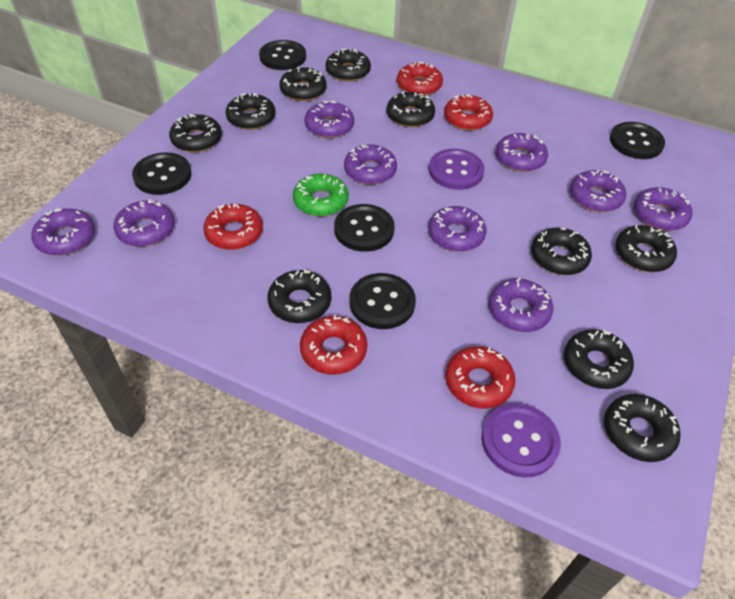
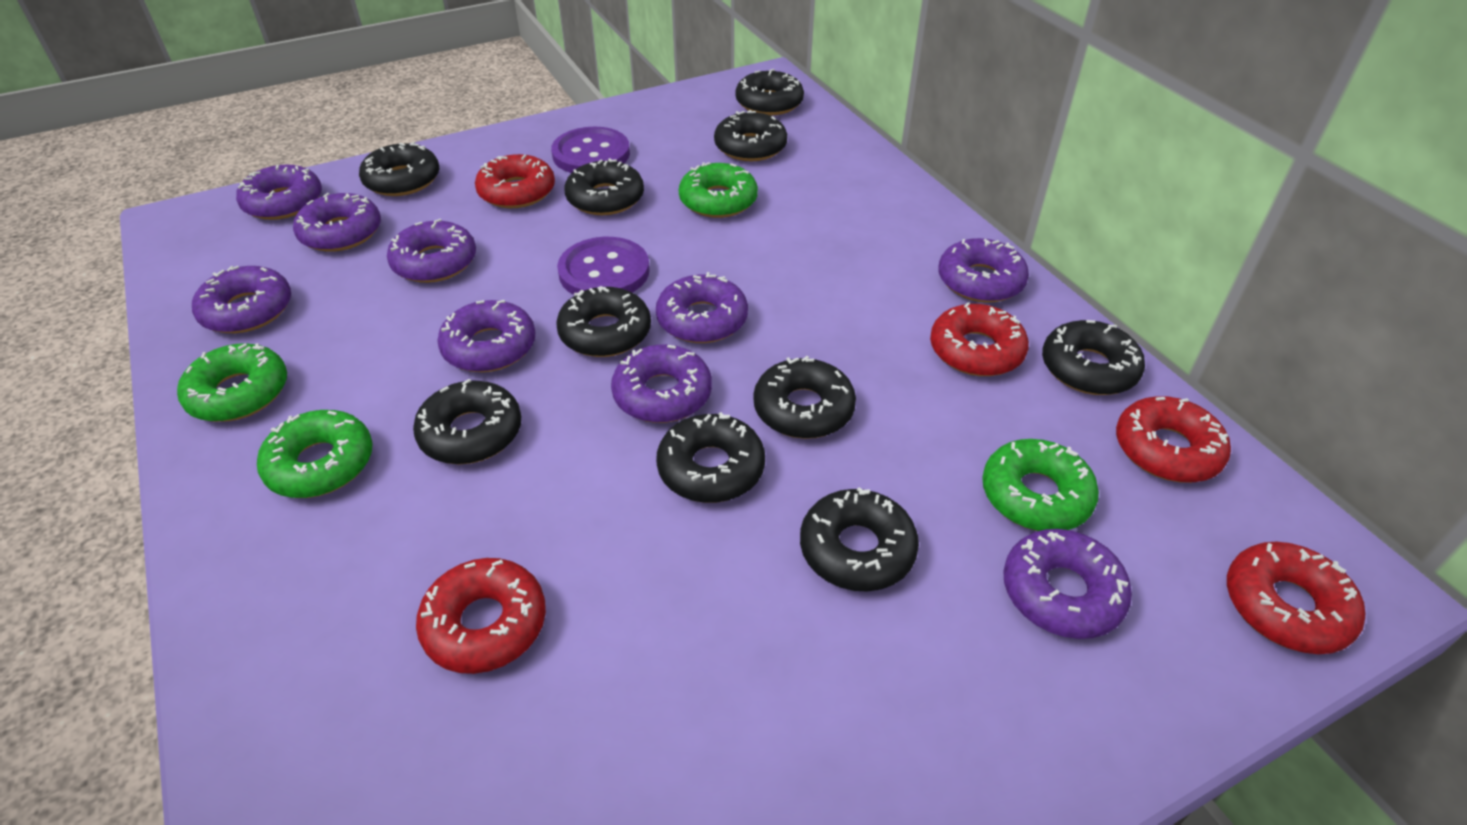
black button: [132,152,191,195] [259,40,306,70] [334,204,395,252] [349,273,416,329] [610,122,665,159] = 5 -> none = 0
green donut: [293,173,349,216] = 1 -> [177,343,287,422] [257,410,373,498] [679,162,758,218] [982,439,1099,531] = 4

